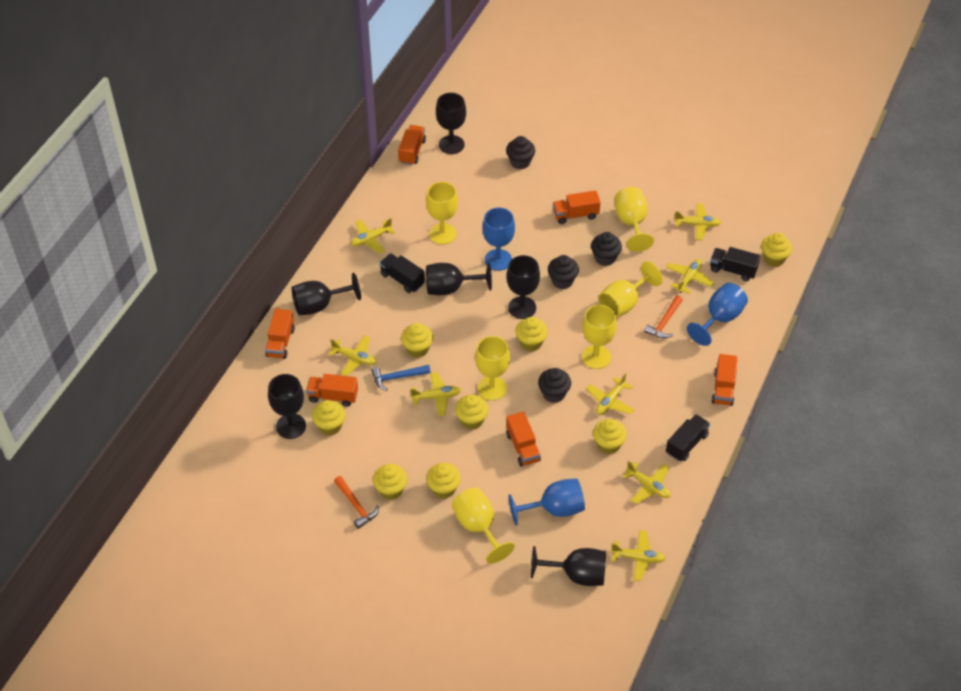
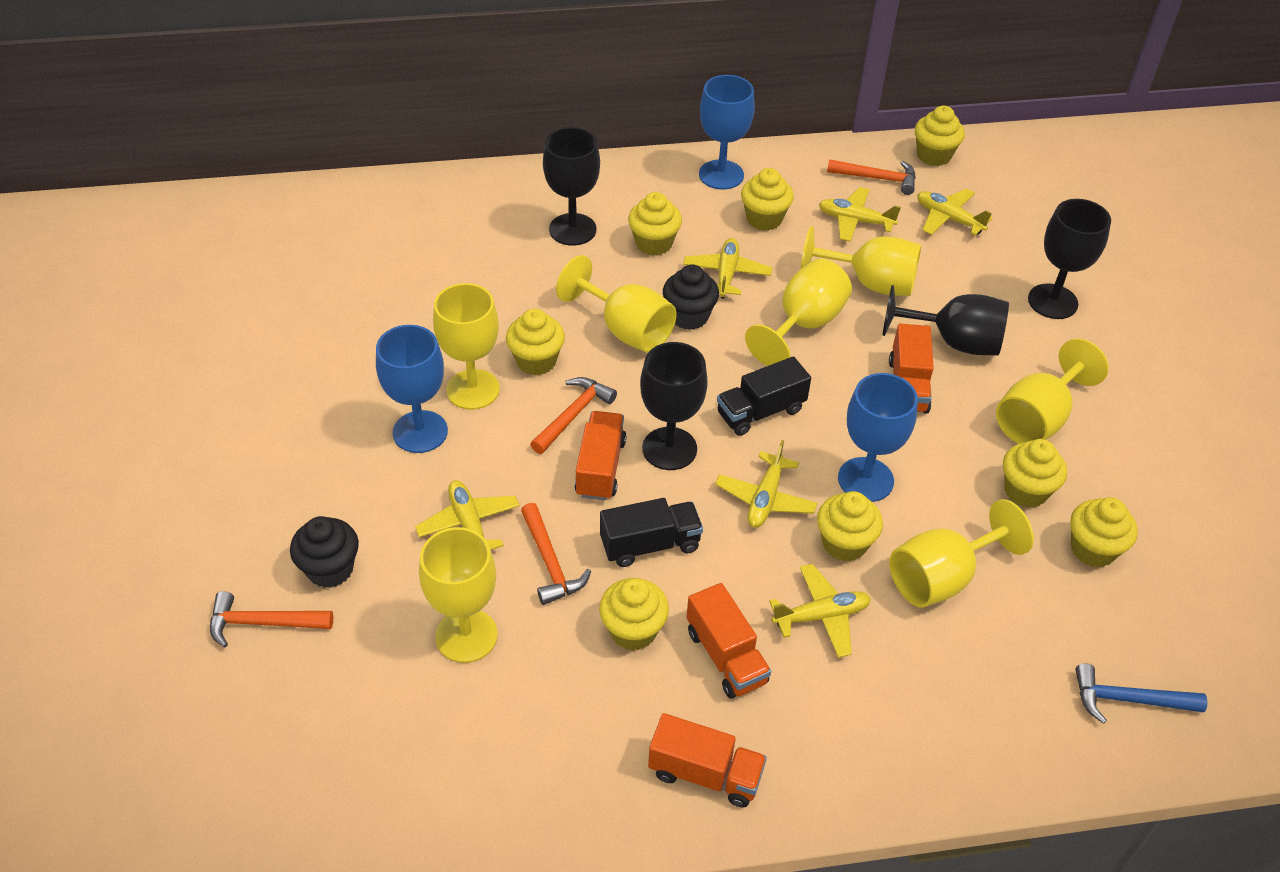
black cupcake: [506,136,535,169] [538,368,571,403] [548,255,579,289] [591,232,622,266] = 4 -> [290,516,359,588] [663,264,719,330] = 2
black goblet: [268,374,306,439] [292,273,361,315] [426,262,492,295] [436,93,466,154] [506,255,540,319] [531,546,606,586] = 6 -> [543,127,600,246] [640,342,708,470] [882,285,1009,356] [1028,199,1111,319] = 4
black truck: [380,253,425,293] [666,414,710,461] [710,247,760,281] = 3 -> [600,498,703,567] [717,356,811,436] = 2
orange hammer: [334,476,379,529] [644,295,683,339] = 2 -> [210,591,333,647] [521,503,591,605] [530,377,617,454] [827,159,916,195] = 4
orange truck: [265,308,295,359] [306,374,358,406] [398,125,426,165] [506,411,541,467] [553,190,601,224] [711,354,738,406] = 6 -> [575,411,626,501] [648,713,767,807] [686,583,771,698] [889,324,934,414] = 4
yellow goblet: [426,182,458,244] [452,488,515,564] [475,336,510,401] [582,305,617,369] [598,261,663,318] [615,187,654,252] = 6 -> [419,527,498,663] [433,283,500,410] [556,255,677,353] [745,259,852,366] [801,226,921,296] [889,499,1034,607] [996,339,1109,444] = 7
yellow plane: [329,335,376,376] [351,218,395,254] [410,372,461,416] [586,373,635,415] [611,530,666,581] [622,461,671,504] [666,259,714,294] [674,203,721,240] = 8 -> [415,480,520,550] [683,238,772,299] [715,440,818,528] [769,564,871,658] [819,187,901,242] [917,188,993,235] = 6

